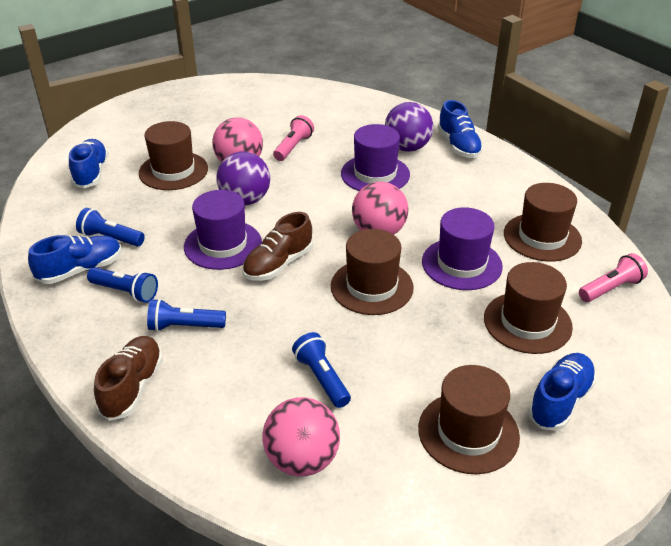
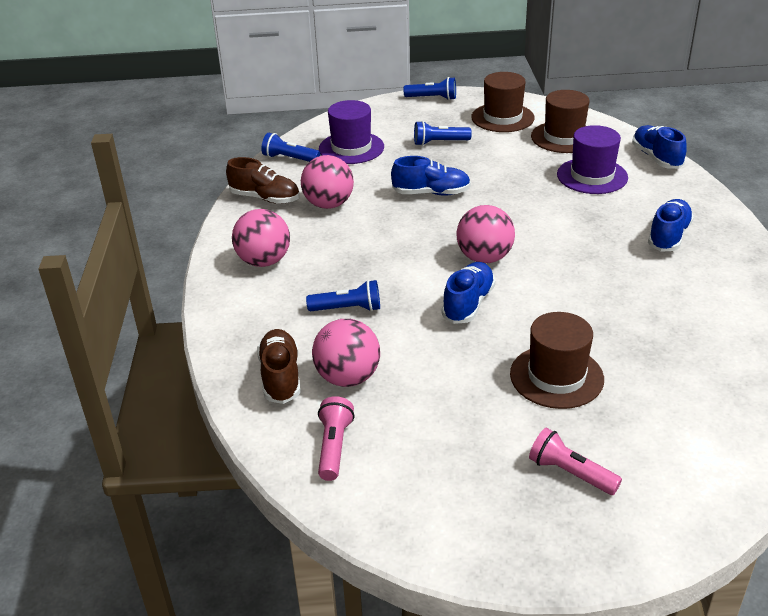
brown hat: [139,121,208,190] [331,229,414,315] [418,365,520,474] [484,262,573,354] [504,183,582,262] = 5 -> [471,72,535,132] [510,312,604,409] [531,90,589,153] = 3
pink ball: [212,118,263,162] [263,397,340,476] [352,182,408,235] = 3 -> [232,209,290,267] [301,155,354,209] [312,319,380,387] [456,205,515,263] = 4
purple ball: [216,152,270,205] [385,102,433,152] = 2 -> none = 0
purple hat: [184,190,262,270] [341,124,410,191] [422,207,503,290] = 3 -> [319,100,384,164] [557,125,628,194] = 2

